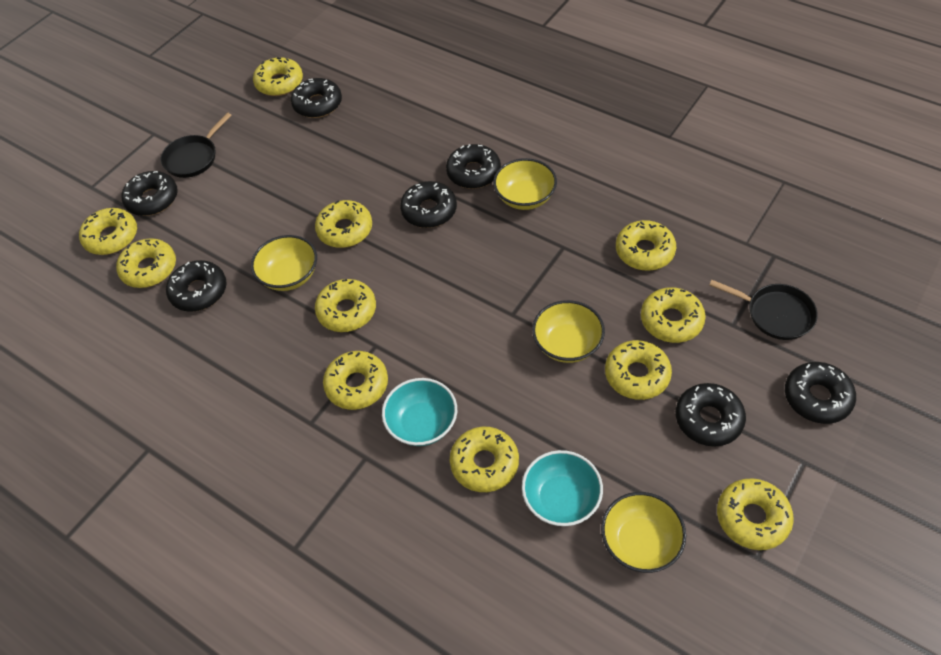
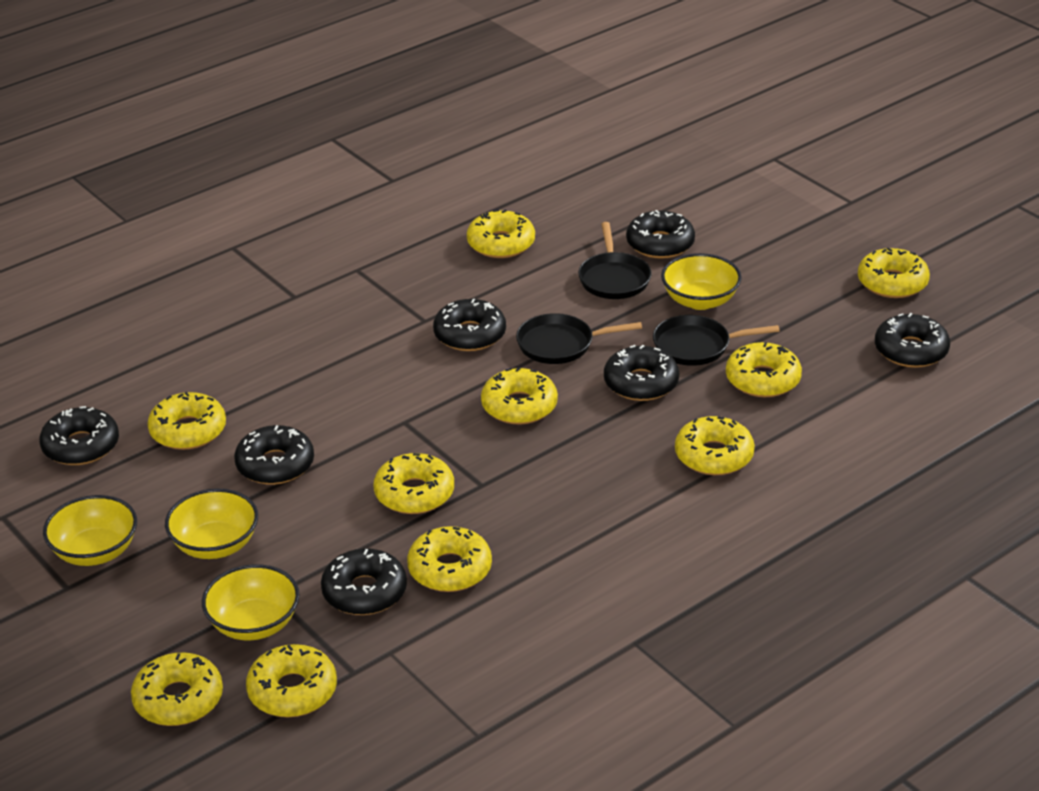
black pan: [161,113,232,178] [709,280,818,340] = 2 -> [516,313,642,364] [578,222,652,299] [653,315,780,366] = 3
turquoise bowl: [382,378,457,446] [522,450,603,526] = 2 -> none = 0
yellow donut: [79,208,137,255] [116,238,176,288] [253,57,303,96] [315,200,372,248] [315,279,376,332] [323,351,388,410] [450,427,519,492] [605,340,672,400] [616,220,676,271] [641,287,706,343] [717,478,794,550] = 11 -> [131,653,223,726] [148,392,226,450] [246,644,337,717] [374,453,454,514] [407,526,492,592] [467,209,535,258] [481,367,558,425] [675,416,755,475] [726,342,802,397] [858,248,930,298] = 10

